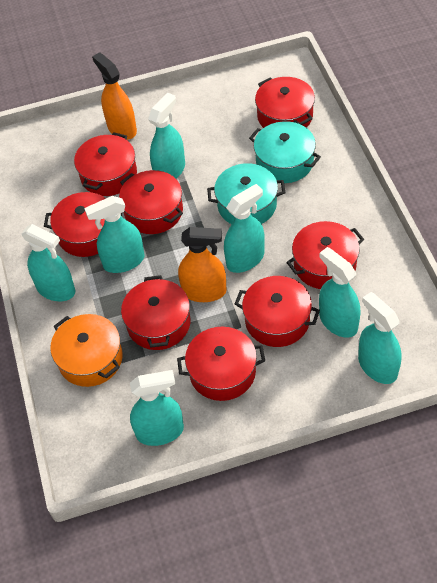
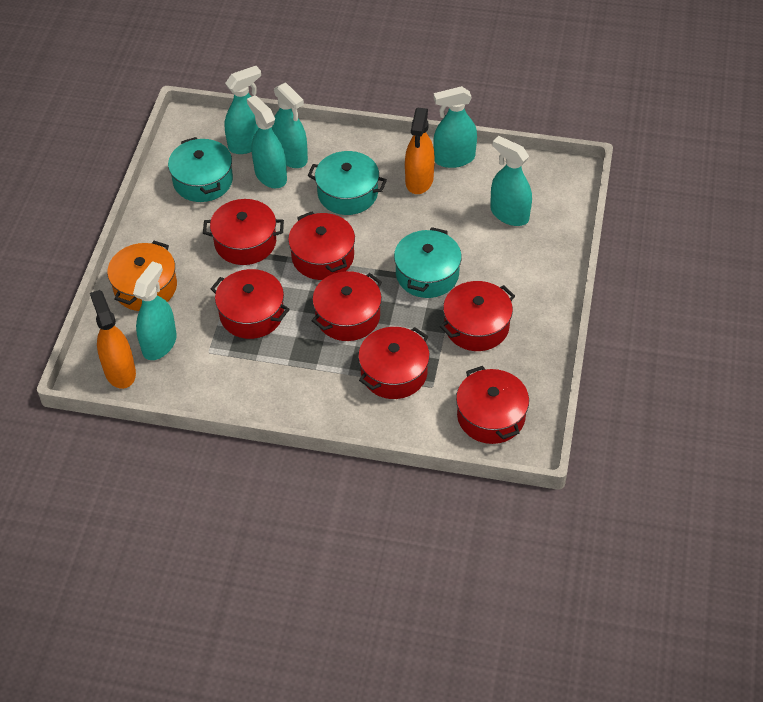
red pot: [44,192,122,257] [74,132,137,196] [119,170,183,234] [121,275,190,350] [177,327,265,401] [235,276,320,347] [255,77,315,128] [286,221,364,289] = 8 -> [203,199,284,265] [211,269,290,339] [288,212,355,280] [312,271,382,341] [358,327,430,399] [440,281,515,351] [456,366,529,444] = 7
turquoise pot: [207,163,286,224] [249,121,321,183] = 2 -> [168,137,233,202] [308,151,387,215] [394,227,462,298] = 3
turquoise spray bottle: [21,224,75,301] [84,196,145,273] [130,370,184,446] [148,92,185,179] [224,184,265,273] [319,247,360,338] [358,292,402,384] = 7 -> [133,261,177,360] [225,66,261,154] [247,95,287,188] [272,82,308,168] [433,86,477,168] [490,136,532,226] = 6

